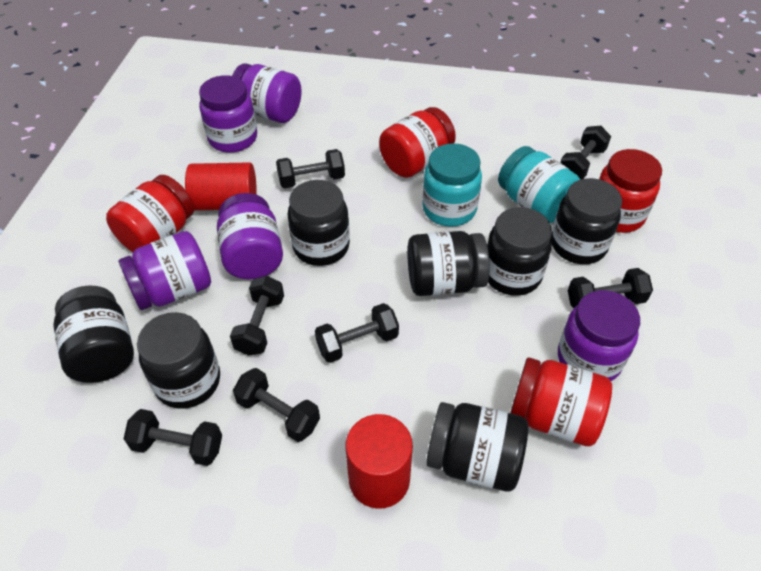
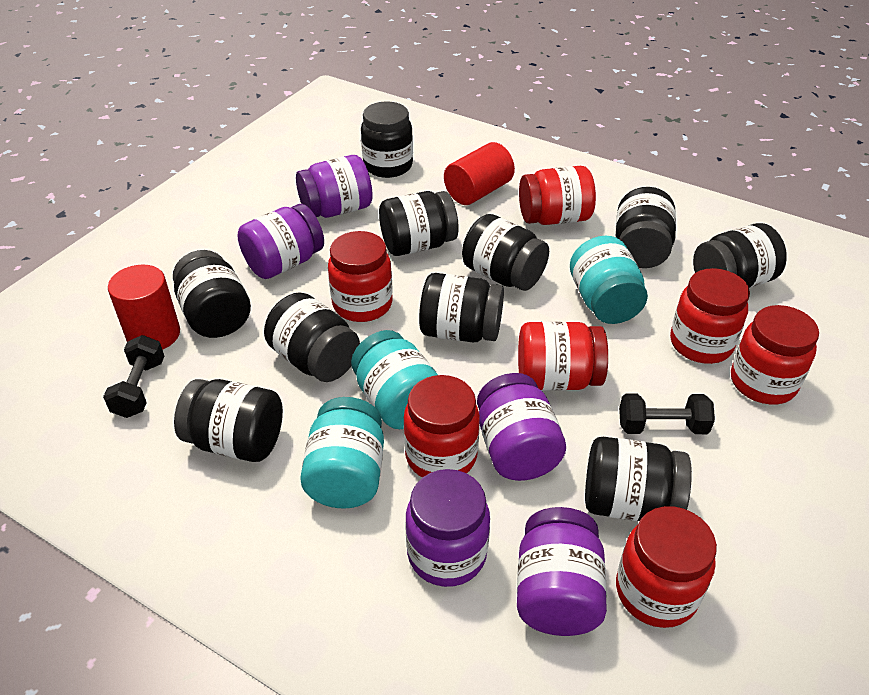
black dumbbell: [124,409,222,466] [230,276,284,356] [233,368,320,442] [276,149,345,189] [315,303,399,363] [560,126,611,180] [568,268,653,308] = 7 -> [103,335,164,418] [619,394,715,434] = 2
black jar: [53,286,134,383] [137,312,220,409] [288,180,350,266] [407,231,490,296] [426,402,528,492] [487,207,552,296] [551,178,622,264] = 7 -> [173,250,251,338] [174,379,283,462] [264,292,360,382] [361,101,413,178] [379,191,459,256] [419,273,504,342] [462,214,549,291] [585,437,692,521] [616,187,676,268] [693,223,787,288] = 10
red jar: [106,175,194,252] [379,107,456,178] [510,357,612,446] [599,149,662,233] = 4 -> [328,231,393,322] [403,375,480,477] [518,321,608,391] [519,166,596,225] [616,506,717,628] [670,268,750,364] [731,305,819,405] = 7
turquoise jar: [422,143,482,227] [498,146,580,223] = 2 -> [300,397,384,509] [351,330,438,429] [570,236,648,324] = 3

